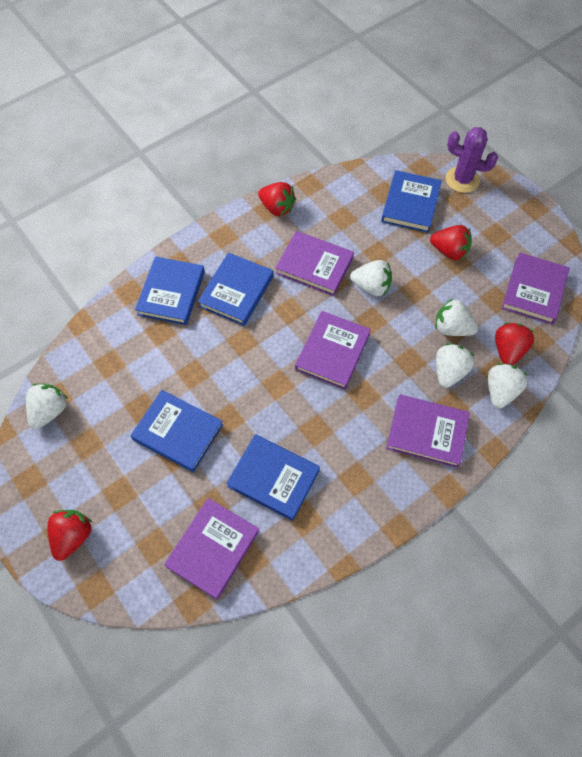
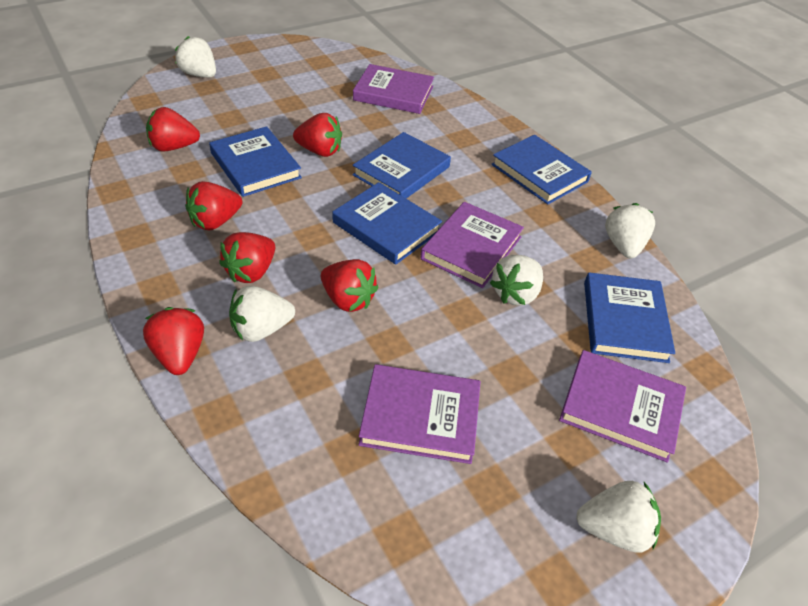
purple book: [164,498,259,600] [275,231,354,296] [295,311,371,390] [386,394,470,468] [502,252,569,325] = 5 -> [353,64,434,114] [358,364,481,464] [421,202,524,288] [559,350,686,463] = 4
purple cactus: [446,127,498,193] = 1 -> none = 0
red strawberry: [47,510,92,561] [258,182,296,216] [430,225,471,260] [495,323,534,365] = 4 -> [143,307,204,375] [146,107,200,152] [185,181,242,231] [219,232,275,283] [293,113,342,157] [321,259,379,312] = 6

